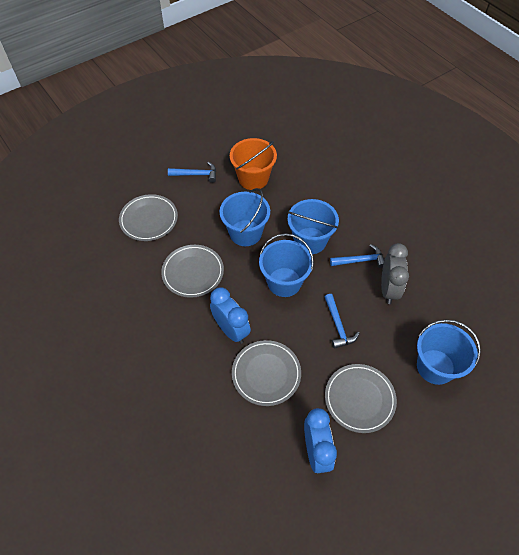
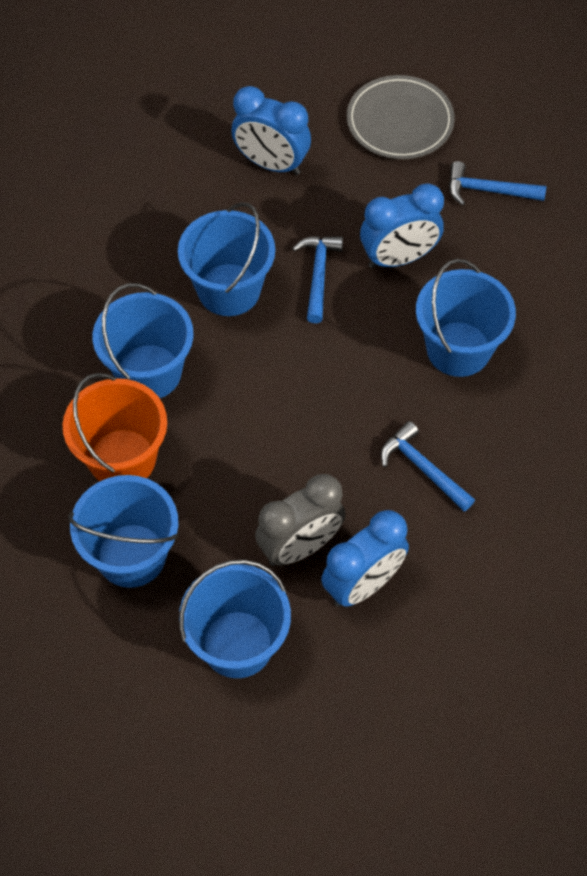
blue bucket: [220,188,270,246] [259,233,314,297] [288,199,339,254] [417,320,481,385] = 4 -> [68,475,179,588] [93,283,193,398] [178,202,275,316] [179,559,291,678] [416,259,516,377] = 5
blue clock: [210,287,251,344] [304,408,337,473] = 2 -> [231,86,311,175] [321,510,409,607] [360,183,444,268] = 3
grey plate: [119,194,178,241] [161,245,224,298] [232,340,301,406] [325,364,397,433] = 4 -> [347,75,455,159] = 1

